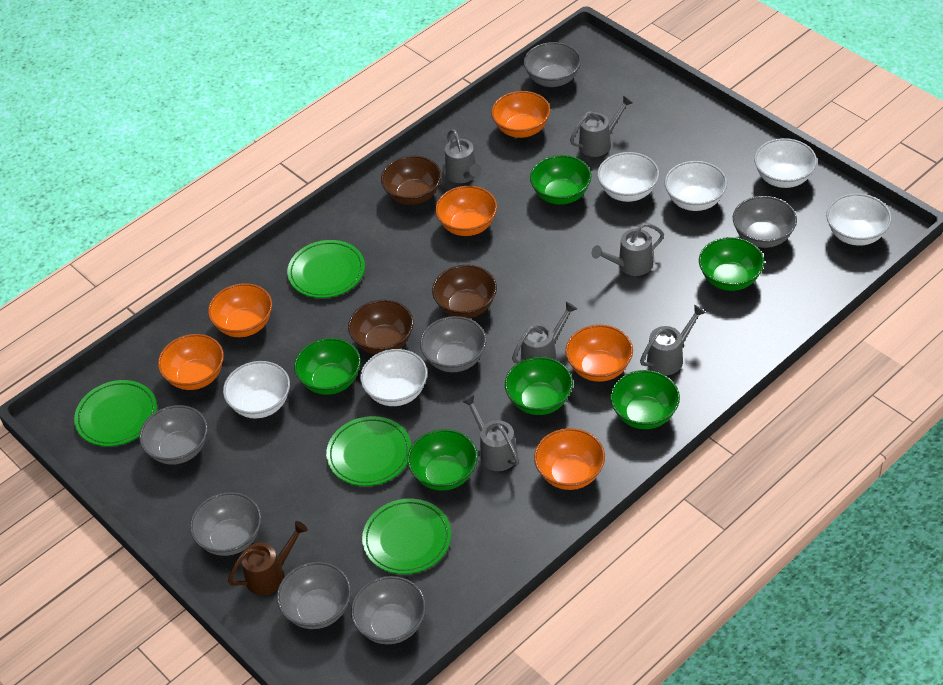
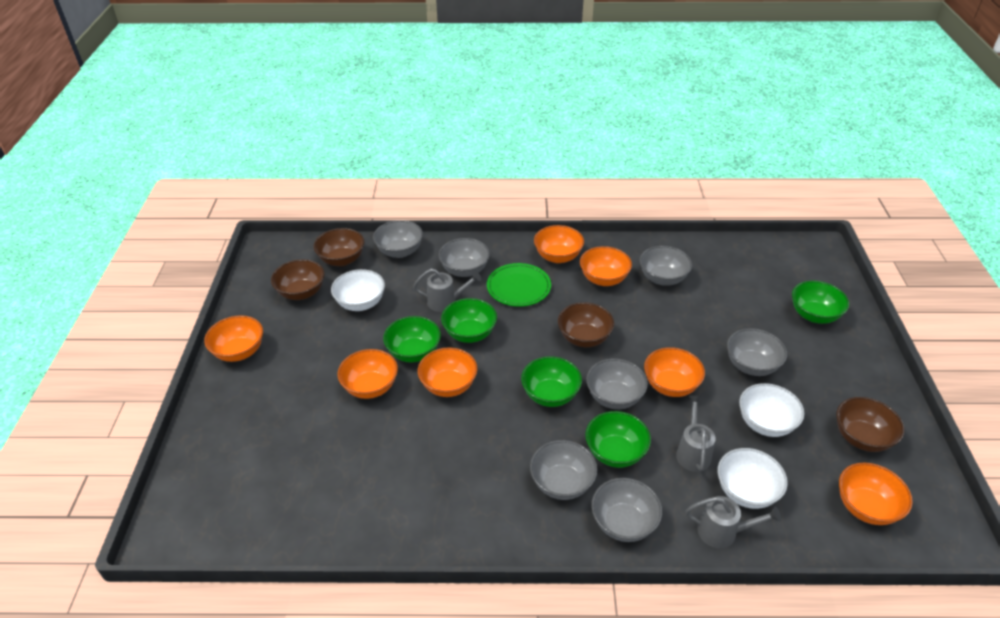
brown bowl: [348,300,414,354] [381,156,442,205] [432,265,497,318] = 3 -> [271,259,325,300] [314,228,364,266] [558,302,614,347] [836,397,904,452] = 4
brown watering can: [228,521,308,595] = 1 -> none = 0
green bowl: [294,338,361,395] [407,429,478,491] [505,357,573,415] [530,155,591,205] [610,370,680,429] [699,237,764,291] = 6 -> [383,316,441,362] [441,298,497,343] [521,356,582,407] [585,411,651,468] [792,280,849,324] = 5
green plate: [74,380,157,447] [287,240,365,298] [326,416,412,486] [362,499,451,574] = 4 -> [487,263,551,307] = 1
grey watering can: [445,129,482,183] [462,395,519,471] [512,302,577,363] [570,96,633,157] [592,223,664,276] [640,305,706,375] = 6 -> [413,269,481,312] [676,396,716,472] [685,496,781,548] = 3
orange bowl: [158,334,224,390] [208,283,272,337] [435,186,497,236] [491,91,550,138] [534,428,605,490] [565,325,633,382] = 6 -> [204,315,263,362] [337,349,398,399] [418,347,478,397] [534,225,584,263] [580,246,632,286] [644,347,705,397] [839,462,913,525] = 7
white bowl: [223,361,290,419] [360,349,427,406] [597,152,659,202] [665,161,727,211] [754,138,817,188] [826,194,892,246] = 6 -> [331,269,385,311] [718,448,788,509] [739,383,804,437] = 3

